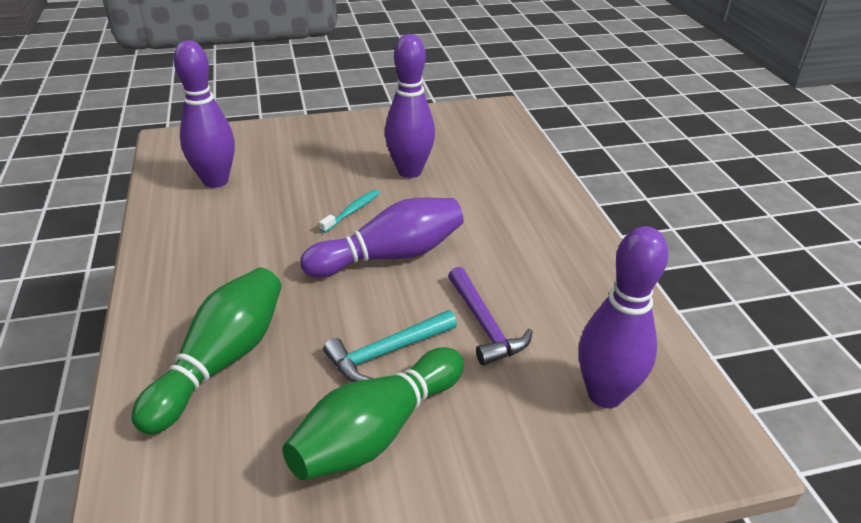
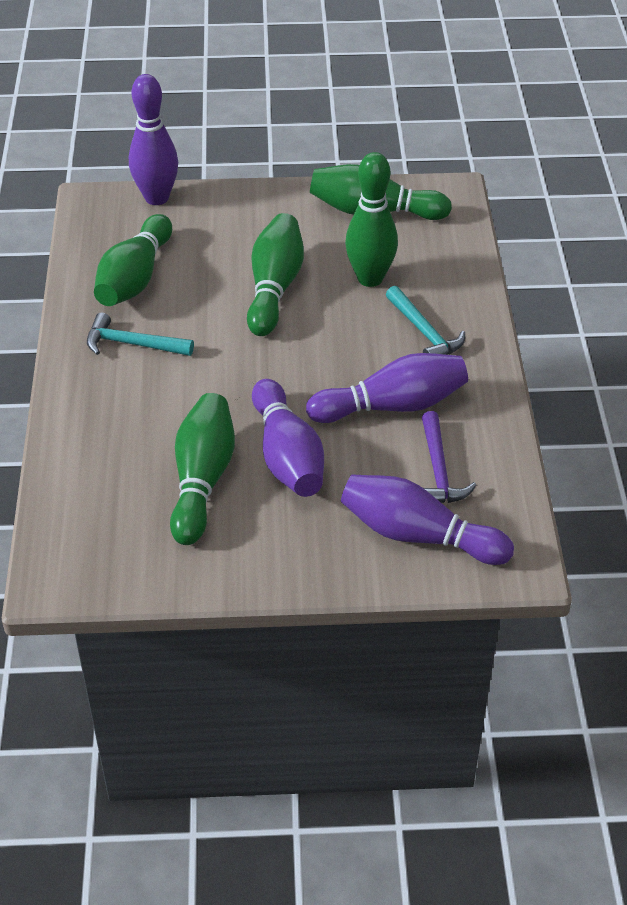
green bowling pin: [131,268,282,435] [282,347,464,480] = 2 -> [94,214,172,306] [170,393,235,545] [247,213,304,336] [310,164,452,220] [345,152,398,287] = 5
turquoise hammer: [323,310,457,382] = 1 -> [87,313,194,356] [386,286,465,355] = 2
turquoise toothbrush: [319,190,380,233] = 1 -> none = 0

